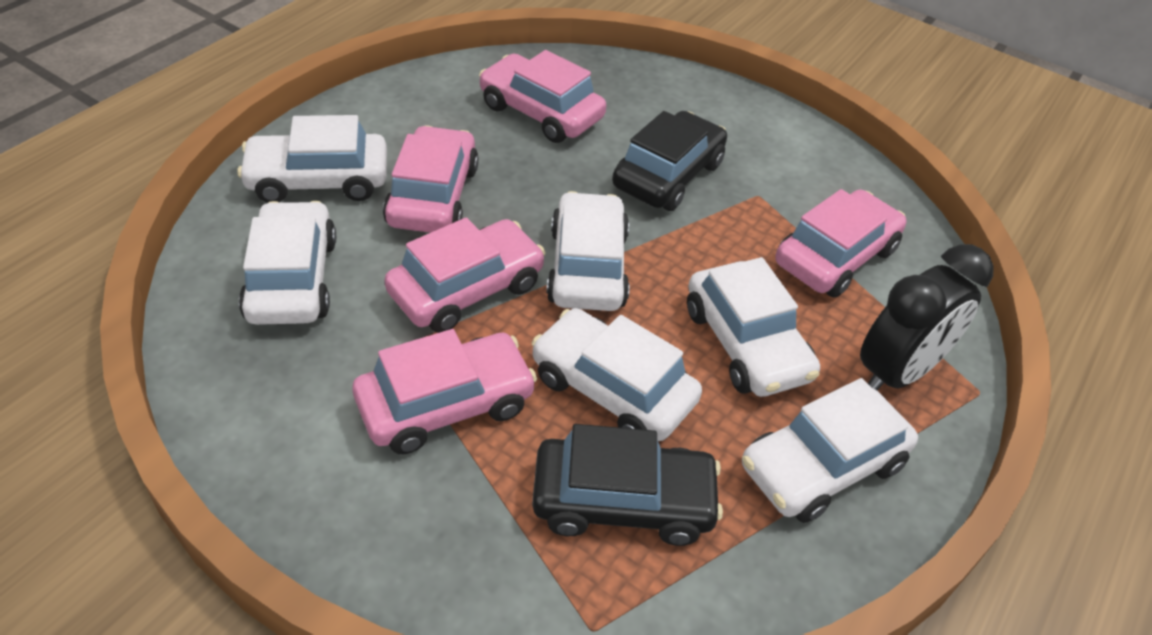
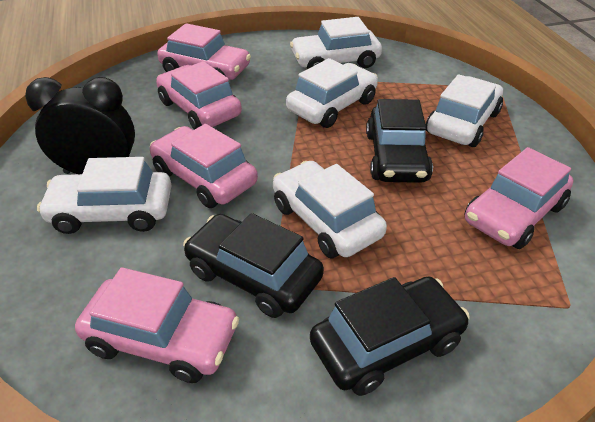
black car: [532,424,723,546] [612,111,727,211] = 2 -> [183,213,324,318] [310,276,470,396] [366,99,433,183] = 3
white car: [237,115,387,203] [239,201,336,325] [532,308,702,441] [546,191,630,311] [687,257,820,397] [742,378,918,523] = 6 -> [37,157,172,234] [273,161,387,259] [286,58,378,128] [290,17,382,69] [426,74,503,147] = 5

